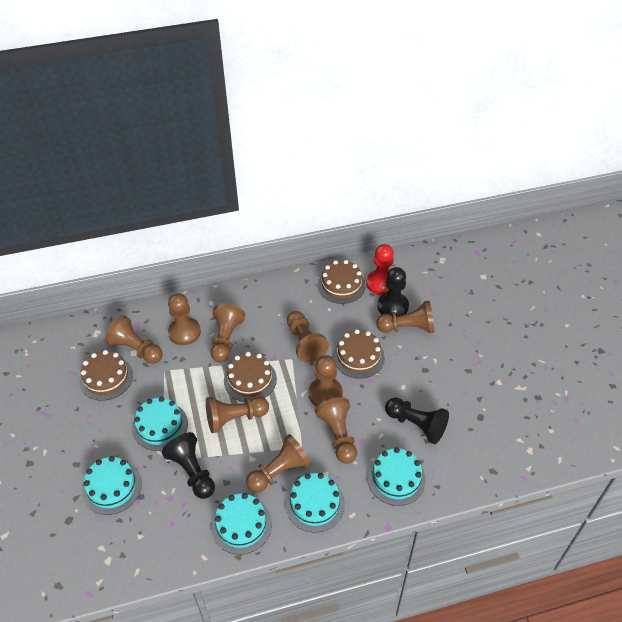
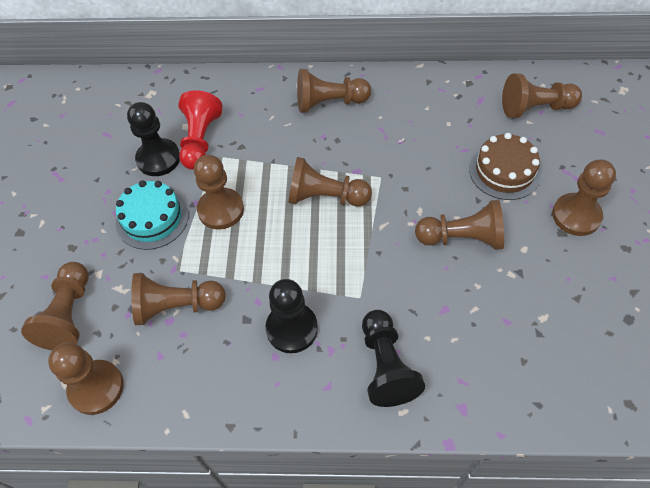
brown cake: [80,350,133,401] [224,352,277,402] [318,260,366,304] [333,329,385,379] = 4 -> [469,133,541,200] = 1
turquoise cake: [82,456,142,515] [132,397,188,451] [211,493,272,555] [285,473,345,533] [367,447,426,506] = 5 -> [116,180,189,250] = 1

